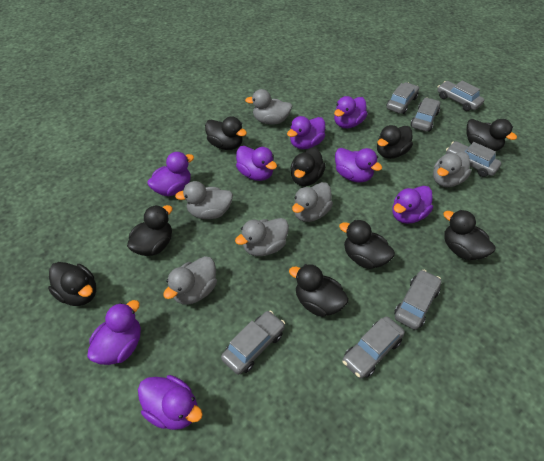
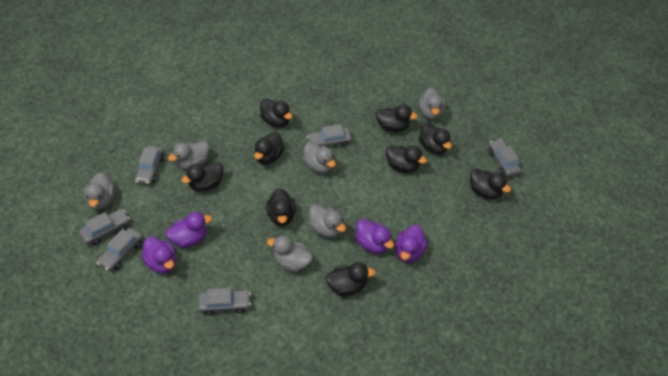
grey car: [221,311,285,375] [342,316,405,379] [386,82,419,114] [394,270,442,330] [411,98,440,132] [437,81,484,111] [446,141,501,177] = 7 -> [79,209,130,245] [97,228,143,271] [135,146,164,185] [198,288,251,315] [307,124,352,147] [489,139,521,177] = 6
purple duck: [87,300,141,365] [138,375,203,430] [147,152,194,196] [236,146,277,181] [287,116,325,149] [334,96,367,128] [335,148,382,183] [392,186,433,224] = 8 -> [141,237,176,273] [166,212,212,248] [356,219,394,254] [395,225,427,263] = 4

